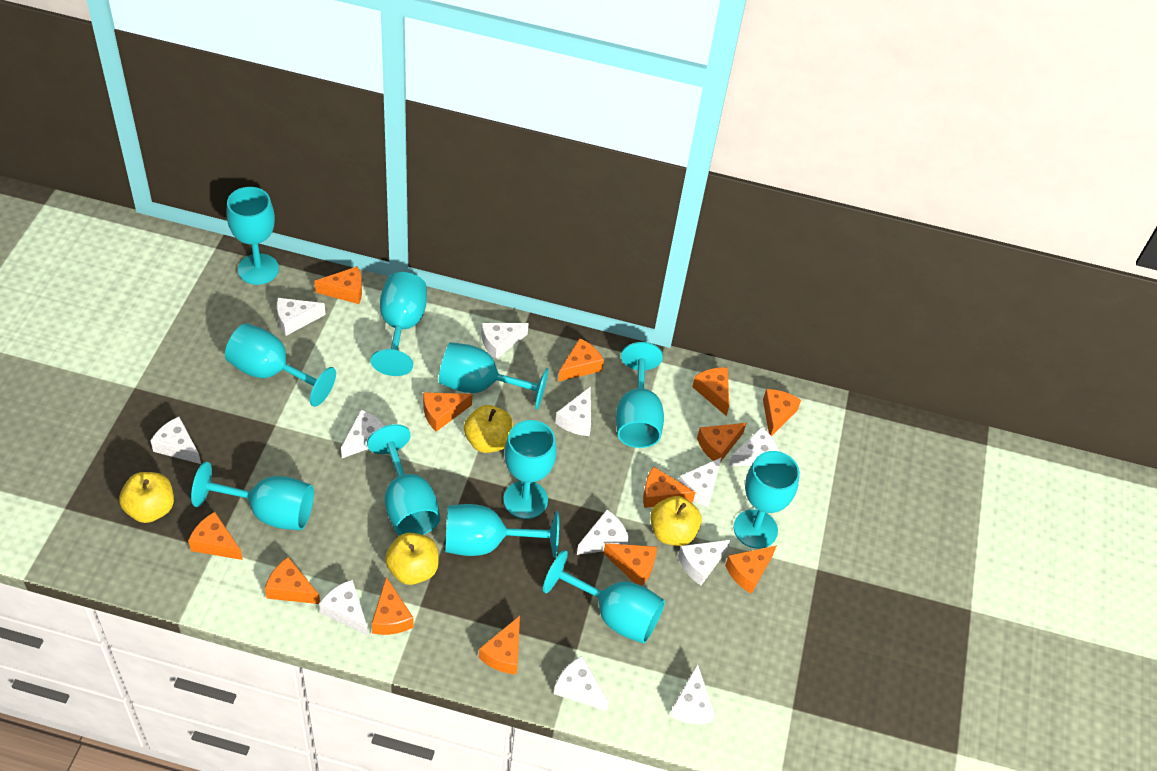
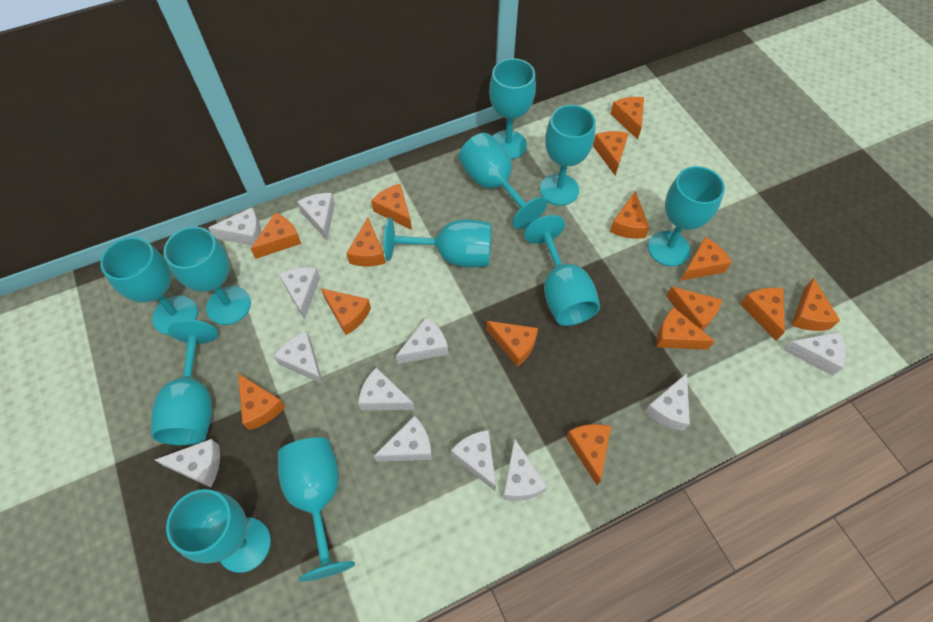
orange cheese: [188,512,243,560] [265,557,320,604] [315,266,362,304] [372,577,414,635] [423,392,472,432] [479,616,520,675] [558,338,604,382] [603,543,657,586] [643,466,696,508] [692,367,729,416] [697,423,746,461] [725,546,776,594] [763,389,801,436] = 13 -> [238,373,285,430] [250,213,301,259] [321,288,371,335] [346,218,385,266] [371,184,412,230] [486,321,538,367] [566,424,611,485] [593,131,629,175] [610,97,644,140] [610,191,650,239] [657,307,715,350] [666,286,722,331] [680,237,732,281] [740,288,785,341] [791,278,840,331] = 15
yellow apple: [119,472,174,523] [385,533,439,585] [464,405,513,453] [650,496,702,546] = 4 -> none = 0

